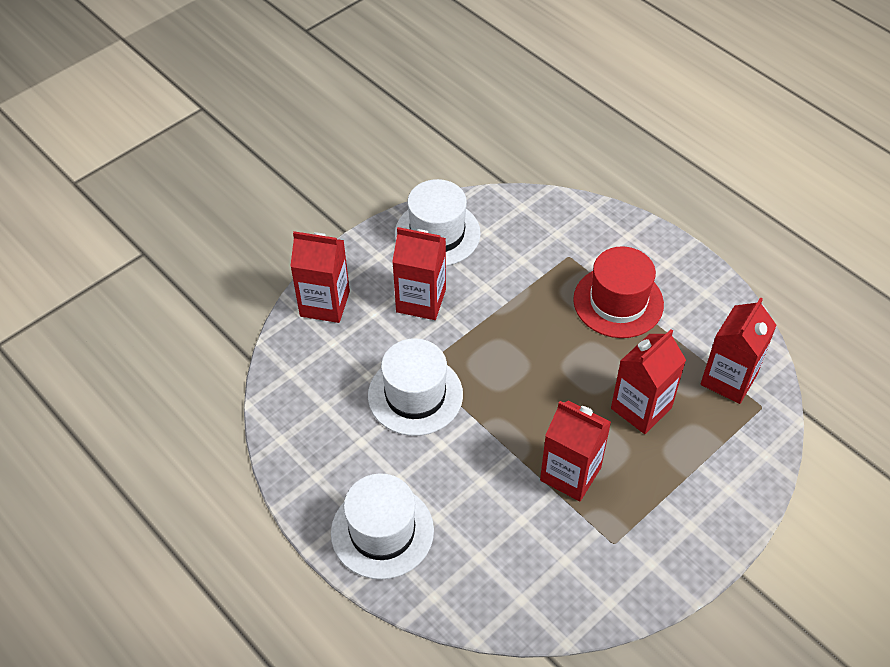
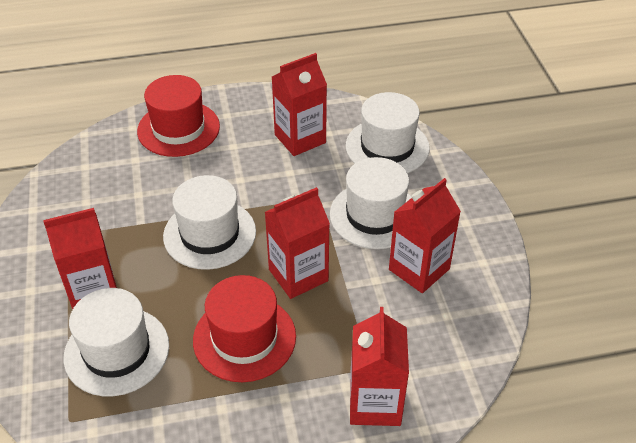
red hat: [573,246,664,338] = 1 -> [137,75,220,157] [193,275,296,382] = 2
white hat: [331,473,434,579] [368,339,463,436] [395,179,481,266] = 3 -> [64,288,169,396] [163,175,256,270] [330,157,412,249] [346,92,430,173] = 4

